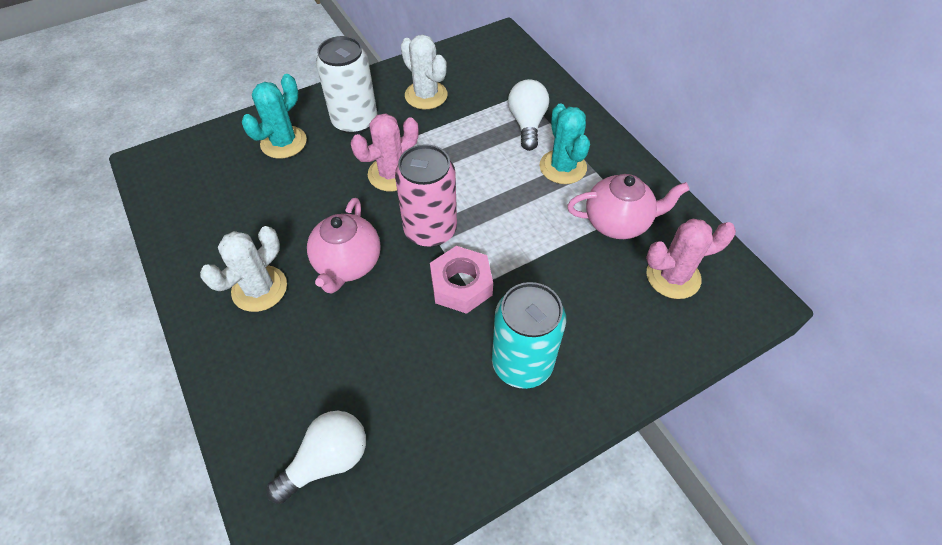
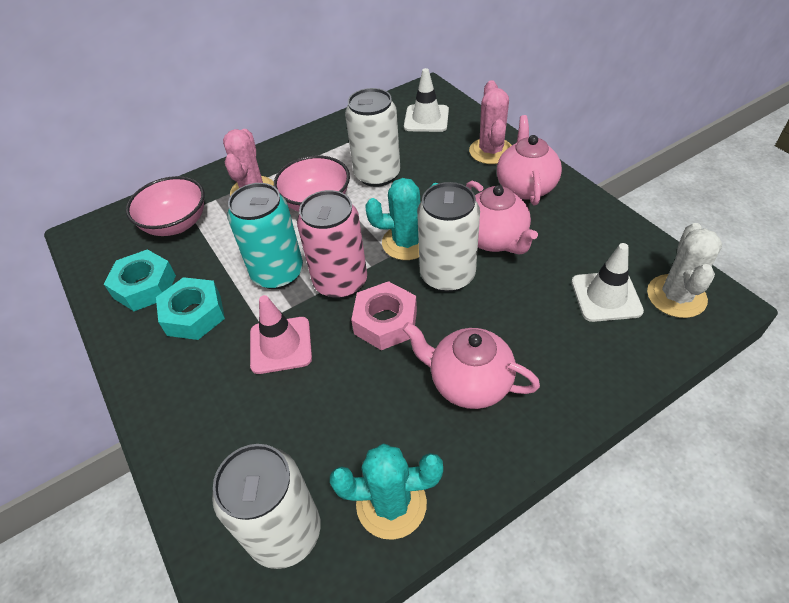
pink bowl: none = 0 -> [126,176,205,236] [274,155,350,212] = 2
pink teapot: [307,198,381,294] [567,174,690,239] = 2 -> [402,322,540,409] [466,181,538,255] [497,115,562,205] = 3
pink traffic cone: none = 0 -> [250,295,312,374] = 1
turquoise nut: none = 0 -> [104,250,176,311] [156,277,225,340] = 2
white cactus: [200,226,287,312] [401,35,448,109] = 2 -> [647,223,722,318] = 1
white can: [316,36,377,134] = 1 -> [212,444,321,569] [345,88,400,187] [417,182,480,292] = 3
white light bulb: [267,411,366,504] [508,79,549,151] = 2 -> none = 0
white traffic cone: none = 0 -> [404,68,449,132] [571,243,644,322] = 2

